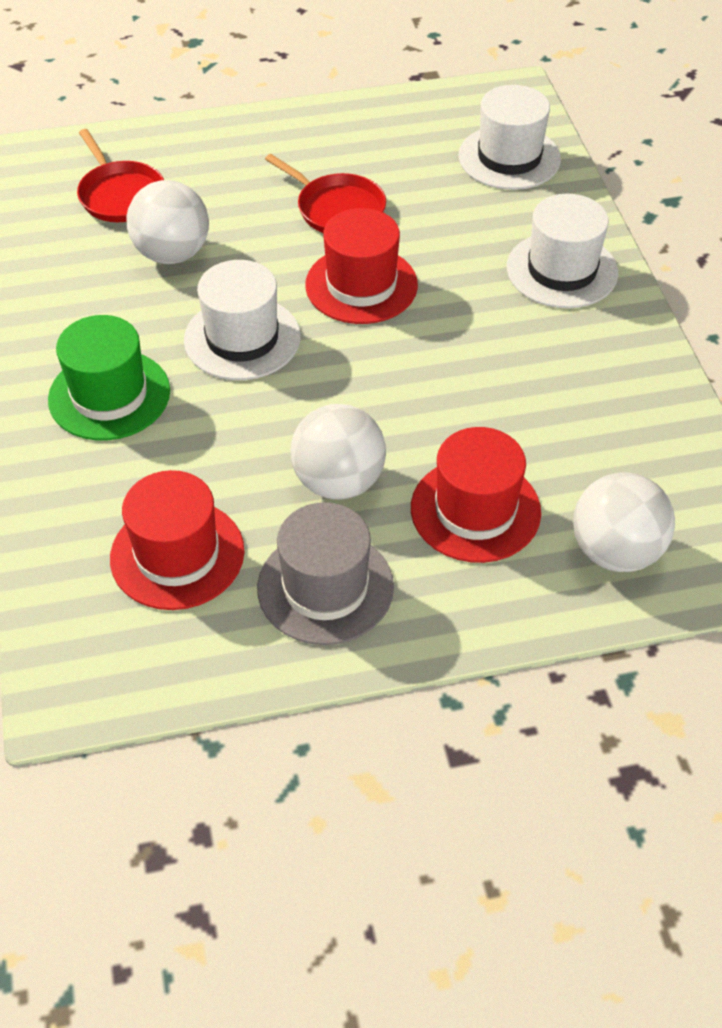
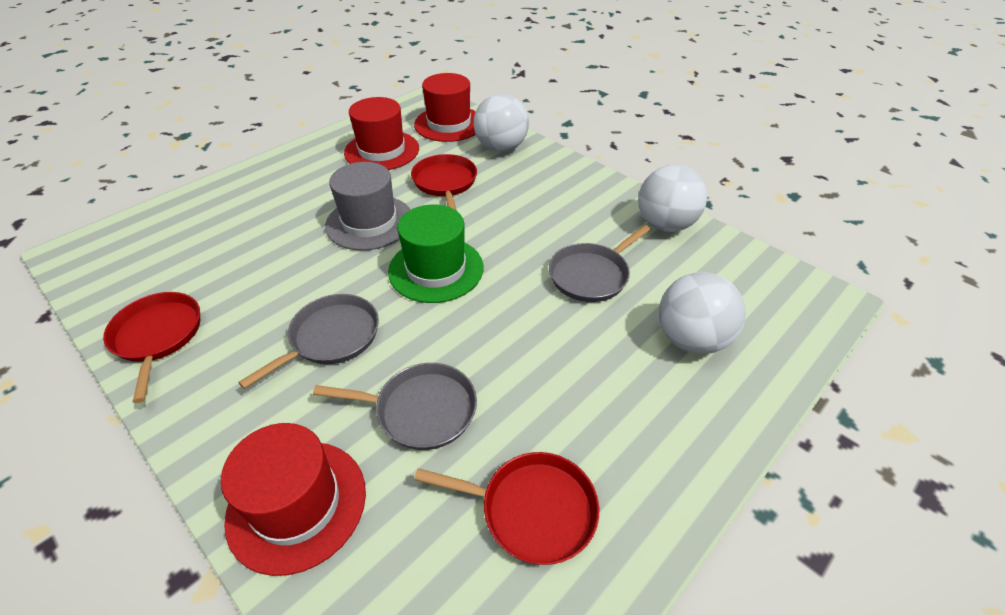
grey pan: none = 0 -> [238,294,379,389] [313,363,477,450] [549,225,651,302] = 3
red pan: [77,129,164,222] [265,154,386,233] = 2 -> [103,292,200,403] [411,154,477,210] [414,452,599,565] = 3
white hat: [184,260,301,380] [459,85,561,190] [507,194,618,308] = 3 -> none = 0

